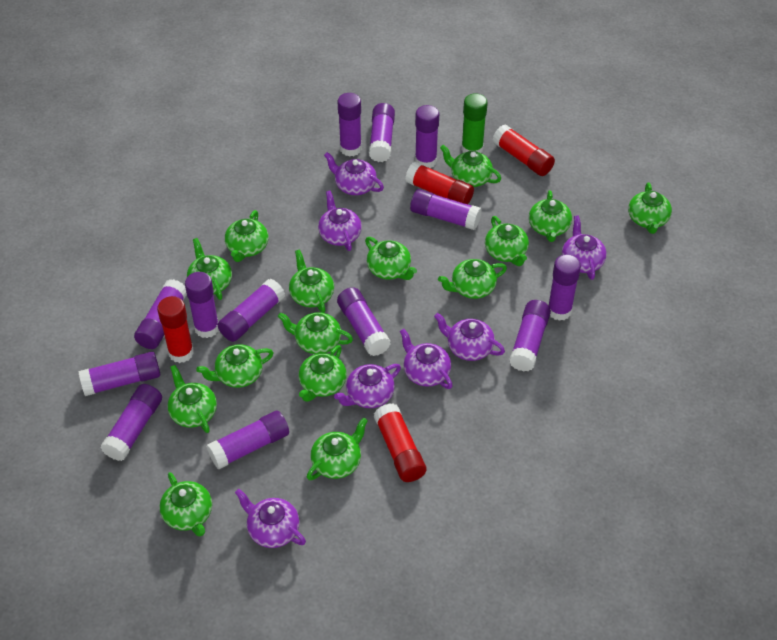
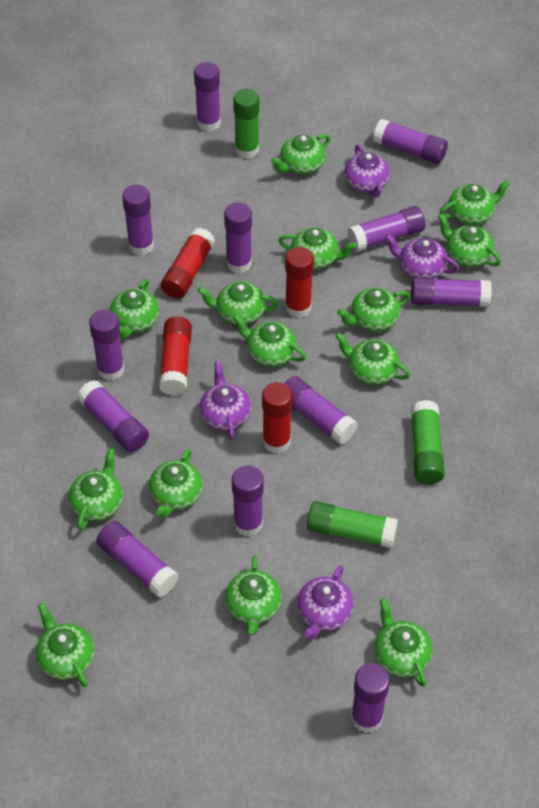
green glue stick: [461,93,488,153] = 1 -> [233,89,259,159] [307,501,398,548] [411,400,445,484] = 3
green teapot: [160,472,212,537] [167,365,217,433] [187,238,232,300] [196,344,273,388] [225,210,268,262] [278,312,353,354] [289,249,334,313] [299,345,347,402] [307,418,368,480] [365,237,417,280] [438,259,507,299] [440,145,501,187] [485,216,529,266] [529,190,572,242] [628,183,672,234] = 15 -> [36,603,95,687] [69,448,123,530] [110,279,159,339] [149,449,203,518] [197,282,279,325] [225,556,282,635] [233,314,306,367] [271,134,330,175] [278,228,357,270] [335,332,410,385] [337,288,410,332] [374,598,433,687] [438,214,501,267] [440,180,510,225] = 14
purple glue stick: [78,352,160,396] [100,384,162,461] [134,279,187,349] [185,272,219,338] [206,411,289,469] [218,279,285,342] [337,287,391,356] [338,93,362,157] [369,103,395,162] [410,189,482,230] [415,105,439,169] [509,300,551,371] [548,254,581,321] = 13 -> [77,380,149,452] [89,309,124,381] [96,521,178,598] [122,185,154,256] [194,62,221,132] [224,202,252,273] [232,465,263,537] [284,376,358,445] [347,206,425,252] [351,663,390,733] [373,119,448,164] [411,277,492,307] = 12
purple teapot: [235,489,306,548] [318,190,362,251] [324,152,384,195] [334,364,401,408] [400,329,453,389] [434,313,505,361] [562,215,607,280] = 7 -> [199,361,251,440] [297,565,354,639] [344,144,390,197] [385,234,459,279] = 4

